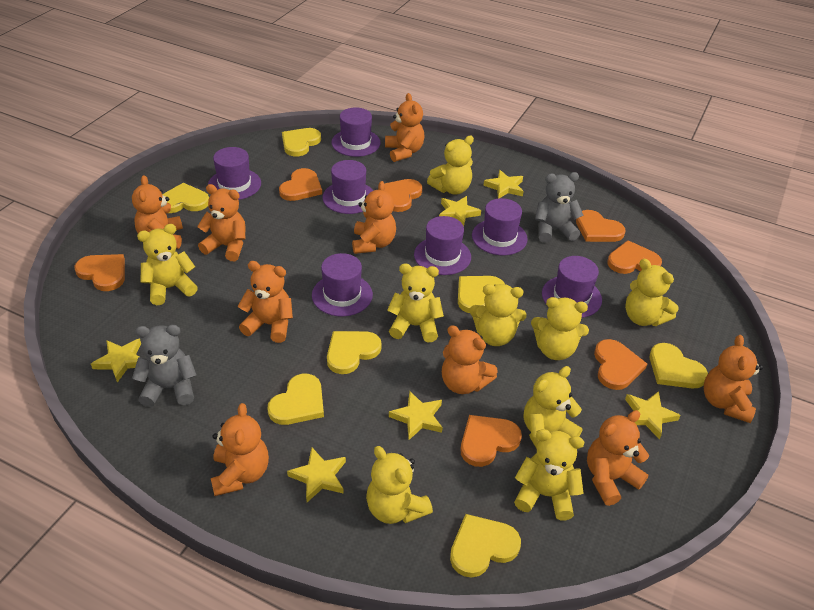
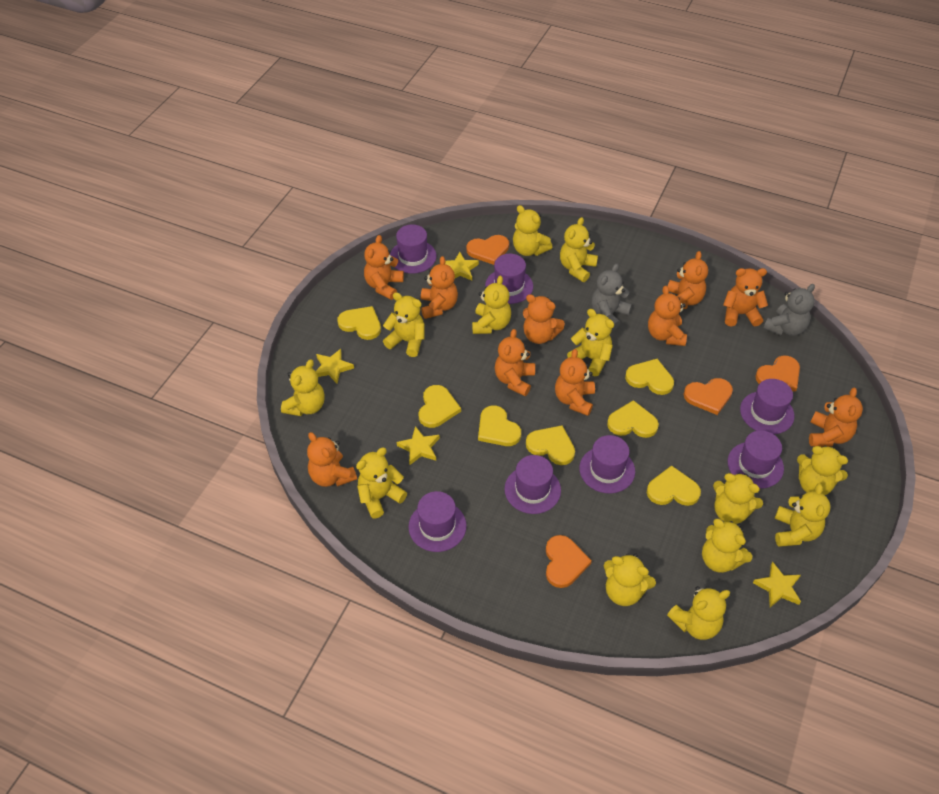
orange heart: [74,254,125,291] [279,168,322,201] [384,179,422,212] [460,415,522,467] [576,210,625,242] [594,339,647,390] [607,240,662,274] = 7 -> [466,235,509,265] [546,535,592,588] [684,378,733,415] [755,356,800,392] = 4
orange teddy bear: [132,175,183,249] [197,184,246,261] [211,403,269,496] [238,261,293,343] [352,181,396,254] [385,93,425,162] [442,325,498,394] [587,410,649,506] [704,335,763,423] = 9 -> [307,432,357,487] [364,235,404,300] [421,256,458,319] [495,329,535,396] [523,294,565,344] [555,349,595,416] [648,286,687,346] [667,251,708,309] [723,268,768,327] [809,388,863,447] = 10
yellow star: [91,339,141,383] [287,448,346,502] [389,391,443,440] [439,196,481,226] [483,170,524,199] [625,391,681,439] = 6 -> [316,349,354,383] [397,426,440,465] [445,252,479,281] [753,562,801,607] = 4
yellow teddy bear: [137,224,198,305] [366,446,433,524] [387,263,444,342] [427,136,474,194] [470,284,526,346] [514,429,584,520] [524,366,583,449] [531,297,589,360] [625,259,679,326] = 9 -> [281,359,325,416] [356,447,407,518] [383,292,425,357] [472,276,511,334] [513,205,552,256] [560,217,598,282] [567,309,614,376] [604,553,656,606] [667,586,730,640] [702,519,752,573] [713,473,763,524] [775,484,831,547] [797,446,848,495] = 13

